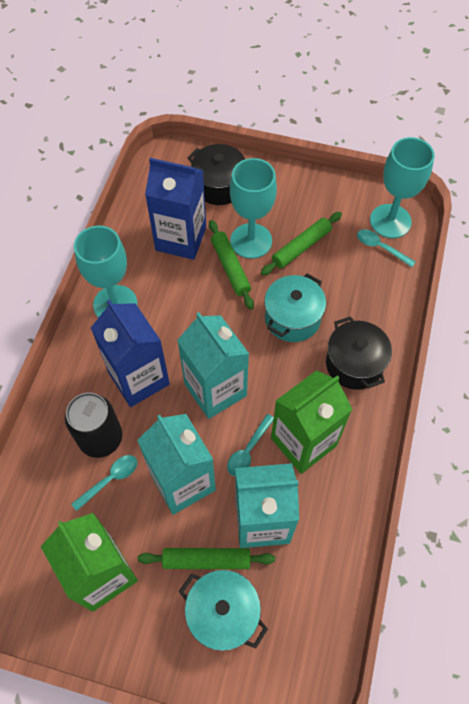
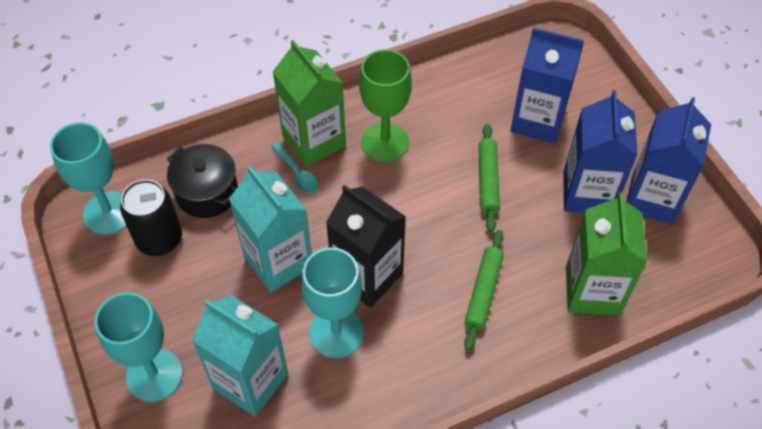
black carton: none = 0 -> [326,185,406,308] = 1
black pot: [187,144,245,205] [326,316,392,390] = 2 -> [167,144,238,218] = 1
blue carton: [91,299,170,407] [145,158,206,260] = 2 -> [510,28,584,144] [563,90,638,213] [626,97,711,225] = 3
green goblet: none = 0 -> [359,49,412,162] = 1
green rolling pin: [138,548,275,569] [209,220,254,310] [261,212,342,275] = 3 -> [464,230,504,350] [479,124,500,232] = 2
turquoise carton: [137,414,216,515] [177,312,249,419] [235,463,299,548] = 3 -> [192,295,288,417] [229,166,312,292] = 2
turquoise pot: [179,570,268,651] [264,273,326,342] = 2 -> none = 0
turquoise spoon: [71,455,137,511] [227,414,274,476] [357,229,415,267] = 3 -> [271,142,318,193] = 1

